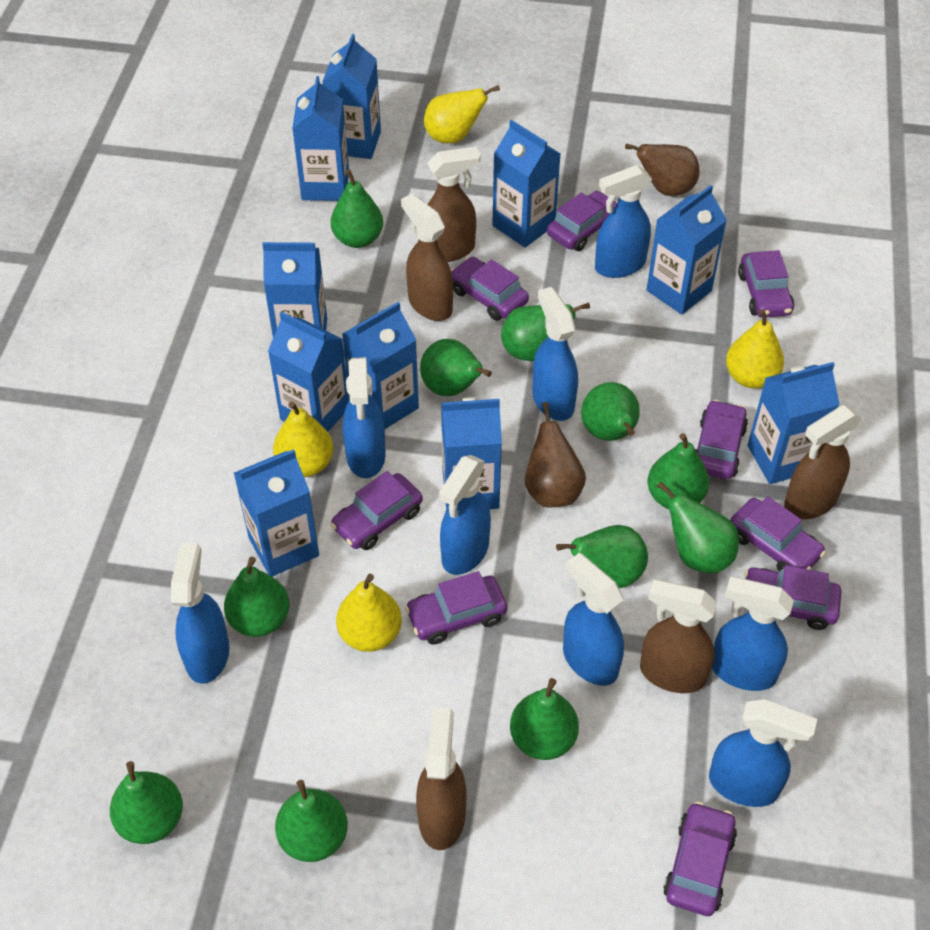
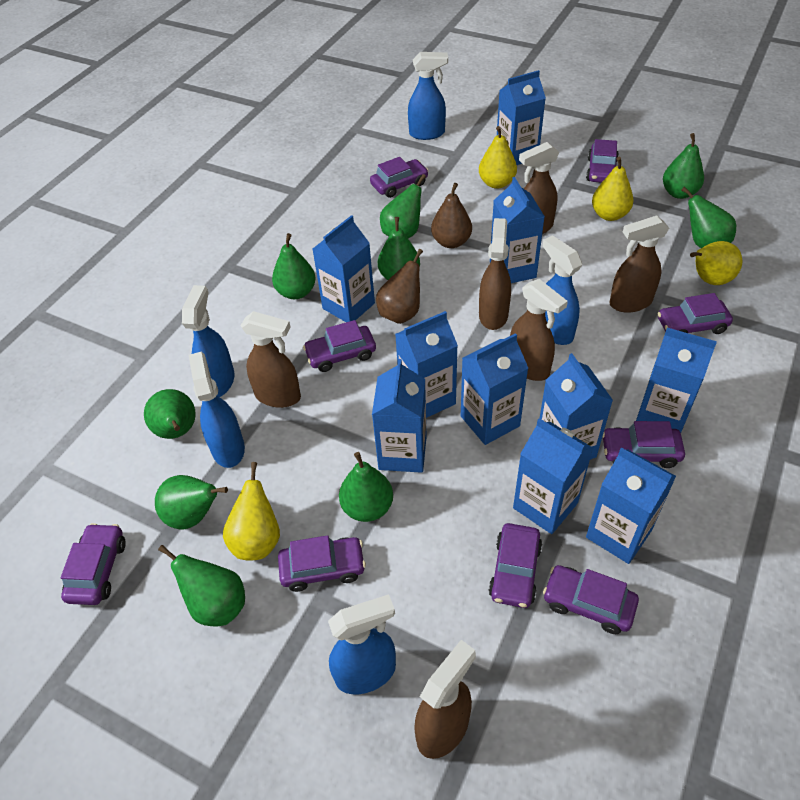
blue spray bottle: [171,542,230,684] [343,357,386,478] [439,455,491,575] [532,287,578,421] [563,553,624,686] [595,165,652,278] [709,699,817,807] [712,576,794,691] = 8 -> [182,285,235,397] [189,352,245,468] [328,594,396,694] [408,52,448,140] [543,235,582,345] = 5
brown spray bottle: [401,194,453,321] [416,707,466,850] [427,147,480,262] [640,579,717,693] [784,405,862,519] = 5 -> [240,311,301,408] [414,640,476,759] [479,218,511,330] [510,279,568,381] [519,142,559,234] [610,215,669,313] = 6
green pear: [110,761,183,844] [224,557,290,637] [275,780,348,862] [331,169,383,248] [420,339,492,396] [501,303,590,361] [510,678,579,760] [556,525,648,588] [581,382,640,441] [648,433,709,509] [657,481,739,573] = 11 -> [144,389,196,439] [155,475,228,529] [158,545,245,626] [272,233,316,299] [339,452,393,522] [378,217,420,280] [380,174,426,239] [663,133,704,199] [681,187,736,248] = 9

